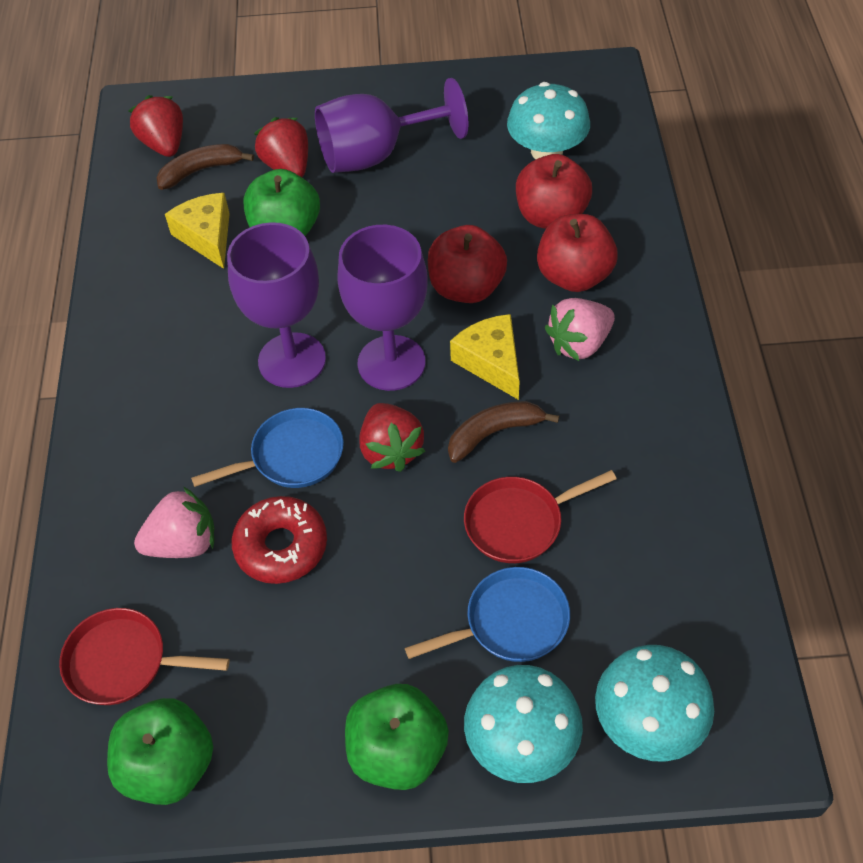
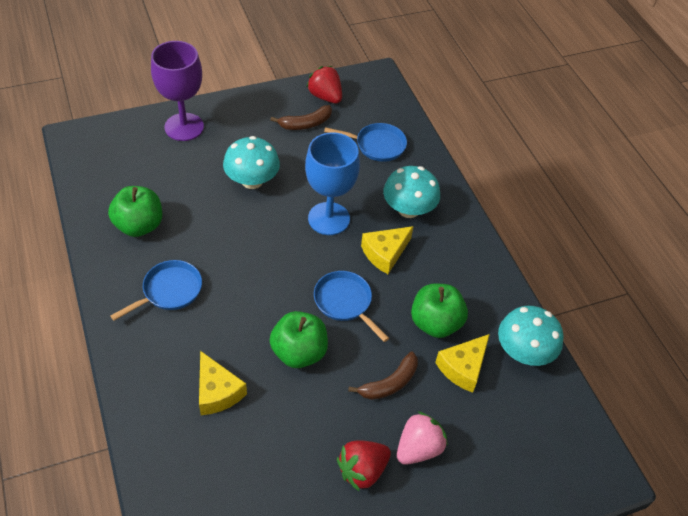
blue goblet: none = 0 -> [305,132,360,235] = 1
blue pan: [191,408,344,488] [405,567,570,662] = 2 -> [110,260,202,321] [314,271,389,342] [324,123,407,162] = 3
pink strawberry: [134,487,215,558] [545,298,615,361] = 2 -> [397,411,448,465] = 1
purple goblet: [227,222,326,388] [315,78,469,173] [337,225,428,391] = 3 -> [151,41,204,141] = 1
red apple: [428,225,507,303] [516,154,592,229] [537,214,618,292] = 3 -> none = 0
red donut: [231,496,327,584] = 1 -> none = 0
red pan: [59,608,230,705] [464,470,616,563] = 2 -> none = 0
red strawberry: [129,95,183,157] [254,117,308,177] [360,403,425,472] = 3 -> [307,66,342,104] [337,440,391,492] = 2
yellow cheese: [165,193,230,269] [450,314,520,400] = 2 -> [199,351,247,415] [361,226,414,274] [435,334,490,393] = 3

